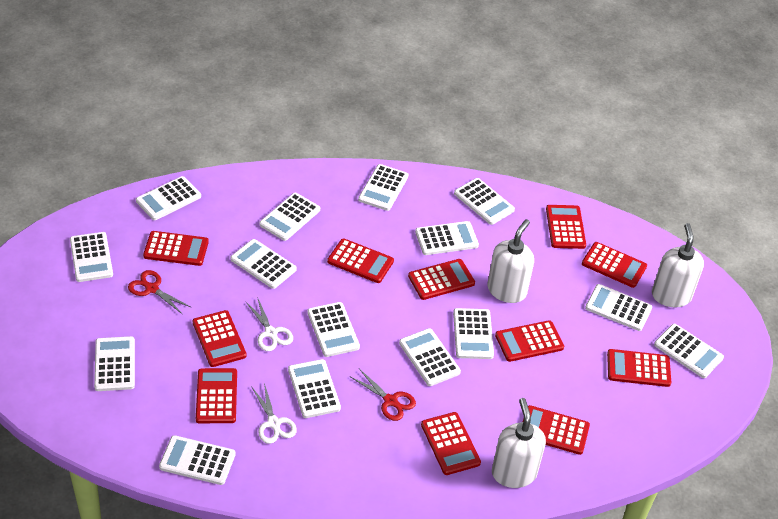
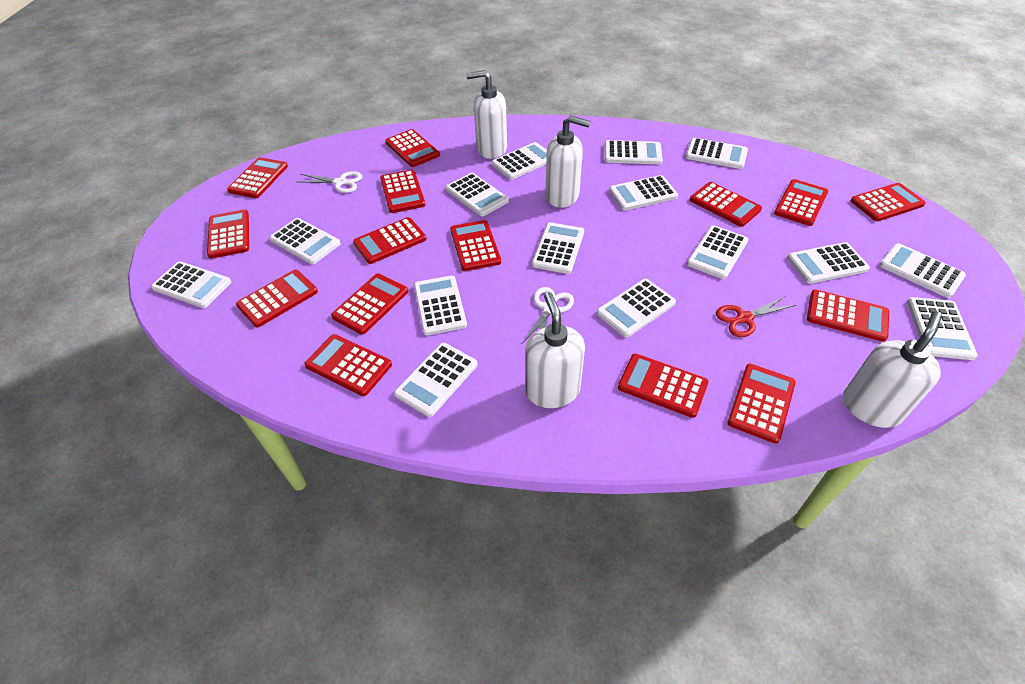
red calculator: [143,231,209,266] [193,310,247,367] [196,368,237,423] [327,238,394,283] [408,259,475,300] [421,412,481,475] [495,320,564,362] [523,405,590,455] [546,205,586,249] [582,242,647,288] [607,349,671,387] = 11 -> [207,210,249,259] [227,157,288,198] [236,270,318,327] [304,334,392,396] [331,273,408,335] [353,217,427,264] [380,170,426,213] [385,129,440,167] [450,220,501,271] [618,354,709,418] [690,182,762,227] [727,364,796,444] [774,179,828,226] [807,290,889,342] [850,183,926,221] = 15
red scissors: [128,270,192,314] [351,369,416,421] = 2 -> [716,296,796,337] = 1
white soap dispenser: [487,219,534,303] [492,398,546,488] [652,223,704,307] = 3 -> [466,70,507,159] [525,292,585,408] [546,115,591,208] [843,311,942,428] = 4

